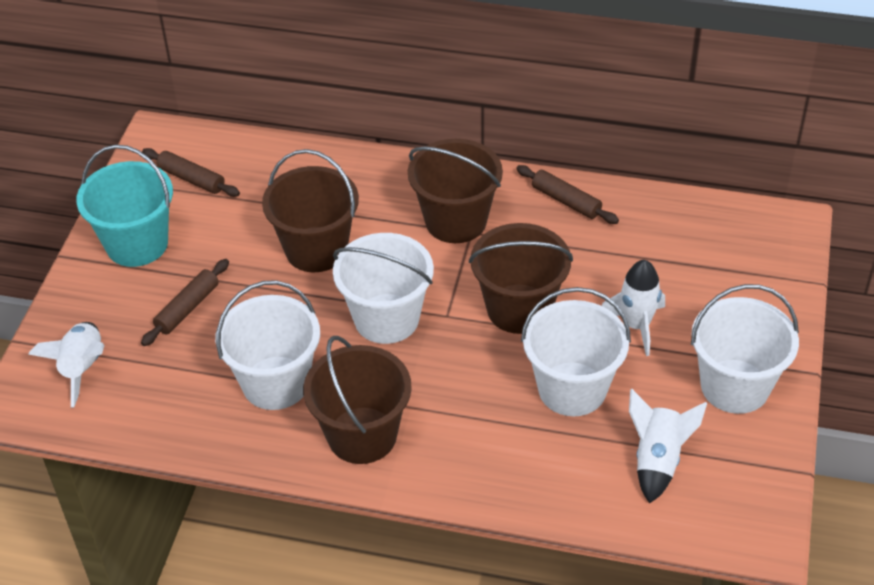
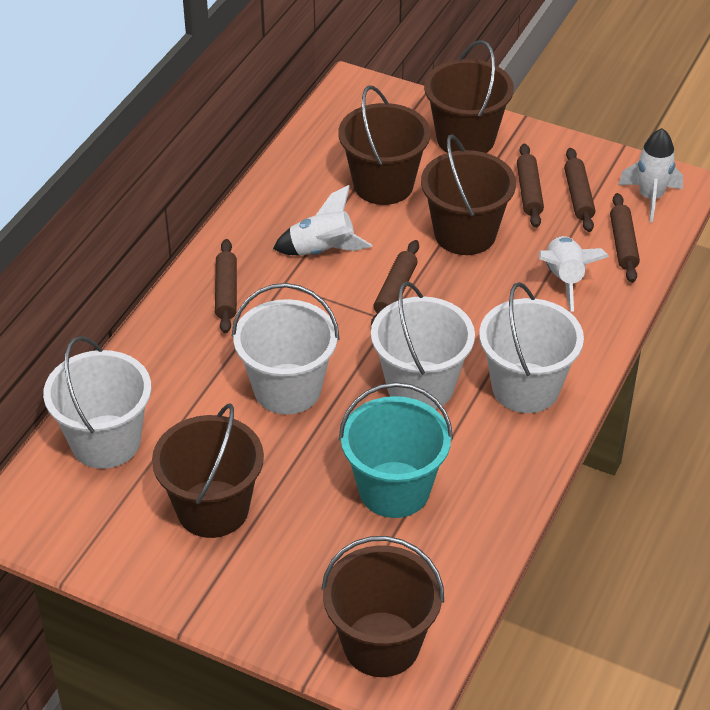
brown bucket: [262,149,359,272] [303,336,412,464] [408,139,503,243] [469,223,573,334] = 4 -> [152,403,264,538] [321,536,444,677] [339,86,431,205] [421,134,516,255] [424,40,514,153] = 5
brown rolling pin: [141,259,229,346] [142,148,240,197] [516,165,619,224] = 3 -> [215,239,237,334] [371,240,419,325] [517,144,544,228] [564,148,595,232] [610,193,640,283] = 5

